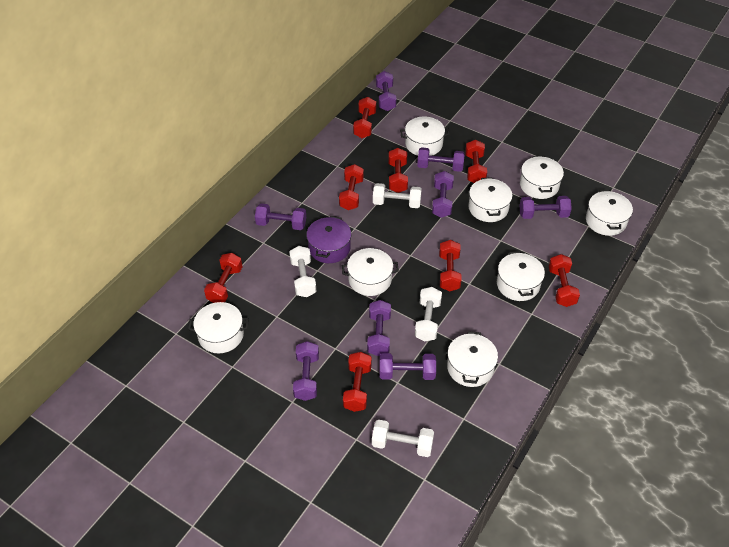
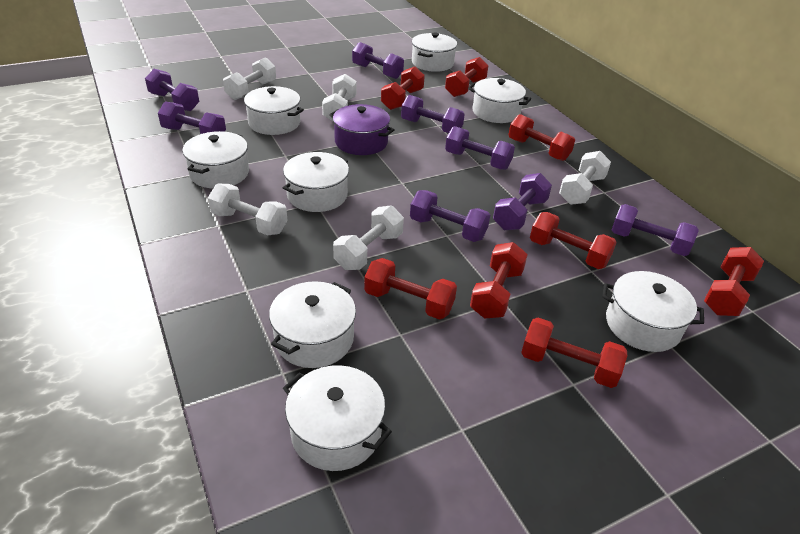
white dumbbell: [289,246,317,297] [372,420,434,457] [373,183,422,208] [415,287,442,341] = 4 -> [208,184,287,235] [223,57,276,100] [322,74,357,121] [333,205,404,270] [559,151,611,205] = 5

